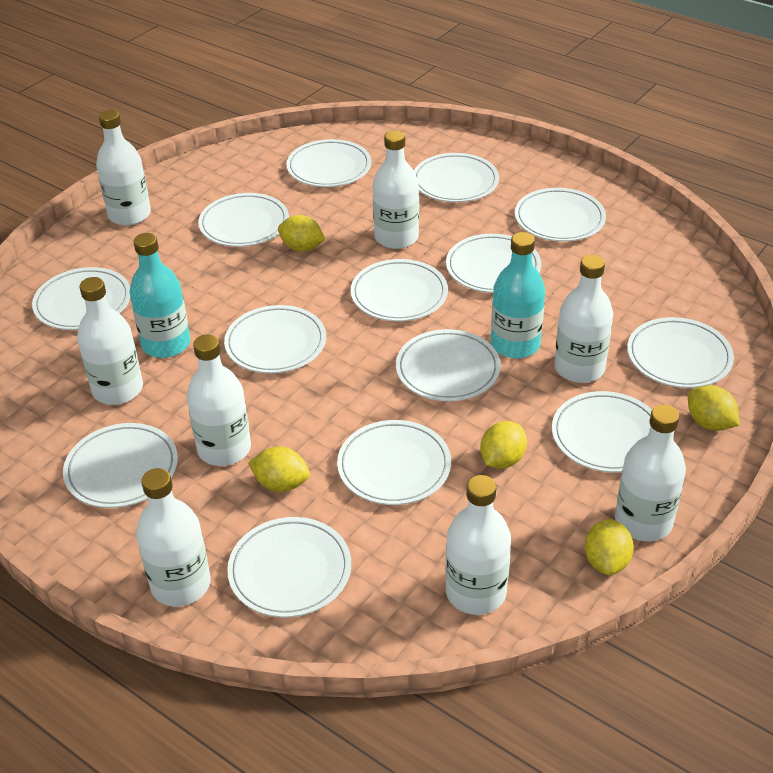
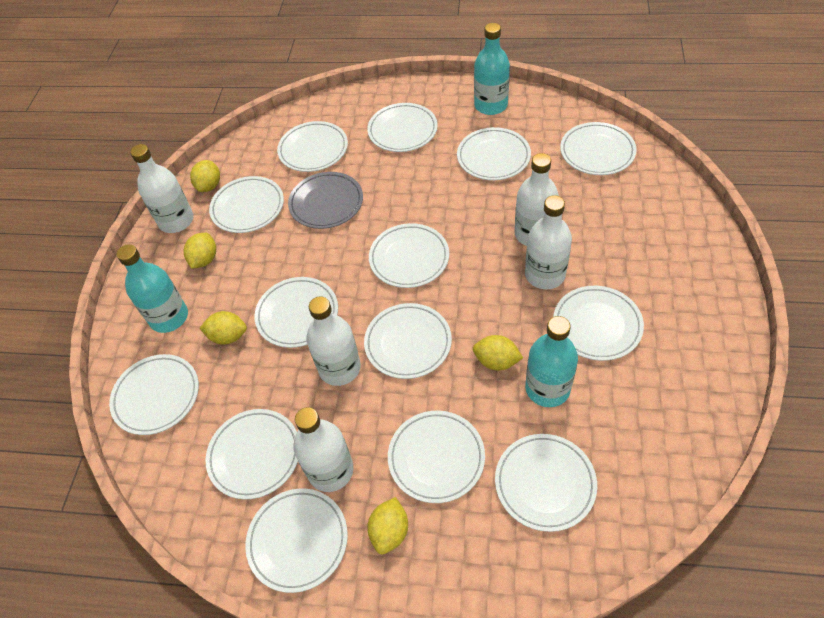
grey plate: none = 0 -> [288,172,363,229] = 1
turquoise bottle: [129,233,190,358] [491,232,545,359] = 2 -> [117,244,188,333] [474,23,510,115] [525,316,578,407] = 3
white bottle: [77,277,143,405] [96,110,151,226] [136,468,211,607] [187,334,251,466] [373,130,419,249] [446,475,511,615] [554,255,613,383] [615,404,686,541] = 8 -> [130,144,194,233] [293,407,354,492] [306,296,361,386] [515,153,559,246] [525,195,572,289] = 5

